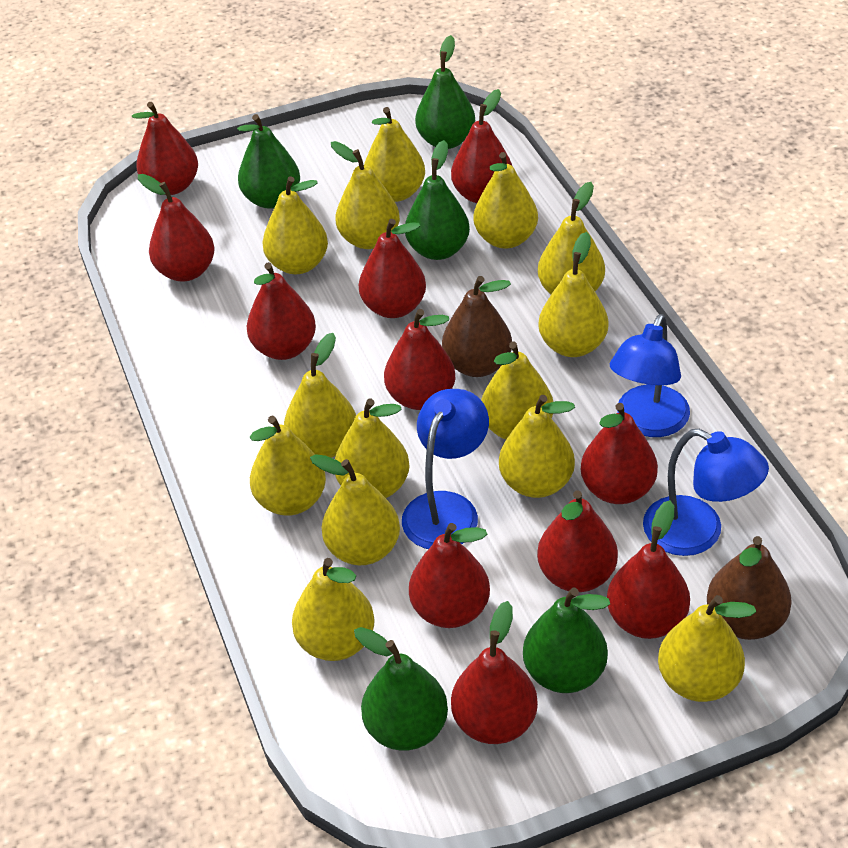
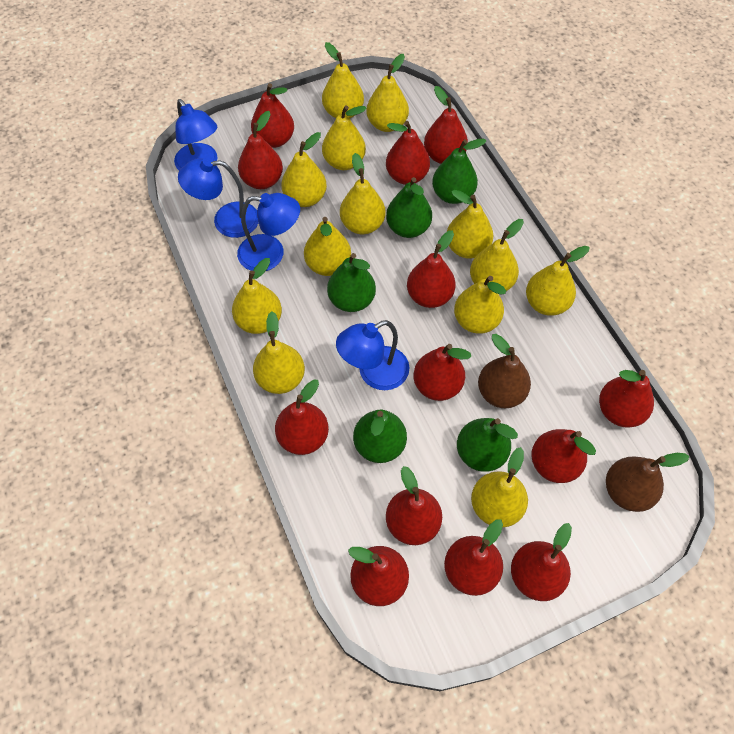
blue lamp: [402,389,489,549] [610,314,690,437] [643,429,769,556] = 3 -> [174,99,218,171] [178,158,259,238] [237,193,300,271] [336,320,409,390] = 4
red pear: [132,102,198,195] [138,174,215,281] [247,262,316,360] [359,219,426,318] [384,309,455,410] [409,523,490,628] [451,89,512,203] [451,601,538,744] [537,490,618,592] [581,403,658,504] [607,500,690,639] = 11 -> [238,111,283,189] [251,83,294,148] [275,379,329,455] [348,546,409,606] [386,121,430,185] [386,466,442,545] [407,230,456,308] [413,344,471,401] [424,86,468,164] [444,519,503,596] [511,523,572,601] [531,429,596,483] [599,370,654,428] = 13
yellow pear: [250,416,326,516] [262,176,328,274] [284,333,356,458] [292,558,375,661] [310,454,400,565] [331,141,400,249] [335,399,410,498] [364,107,425,202] [473,152,538,249] [481,341,553,439] [499,395,575,498] [538,182,605,294] [538,232,608,357] [658,595,756,702] = 14 -> [232,258,282,334] [253,311,305,394] [281,132,327,207] [304,217,351,276] [322,42,364,118] [322,106,367,170] [340,153,386,234] [366,54,409,132] [447,190,493,259] [454,276,506,334] [470,219,524,291] [471,447,528,528] [526,246,590,316] = 13

